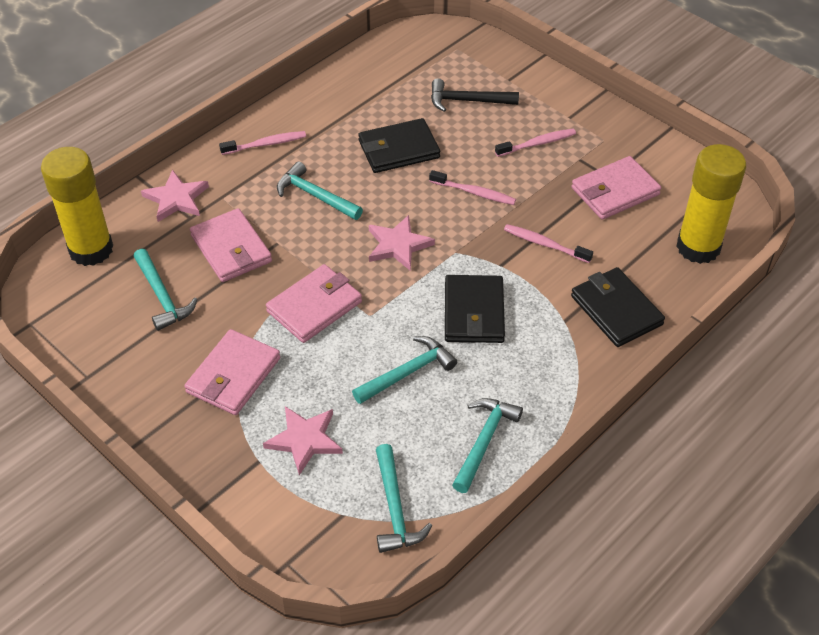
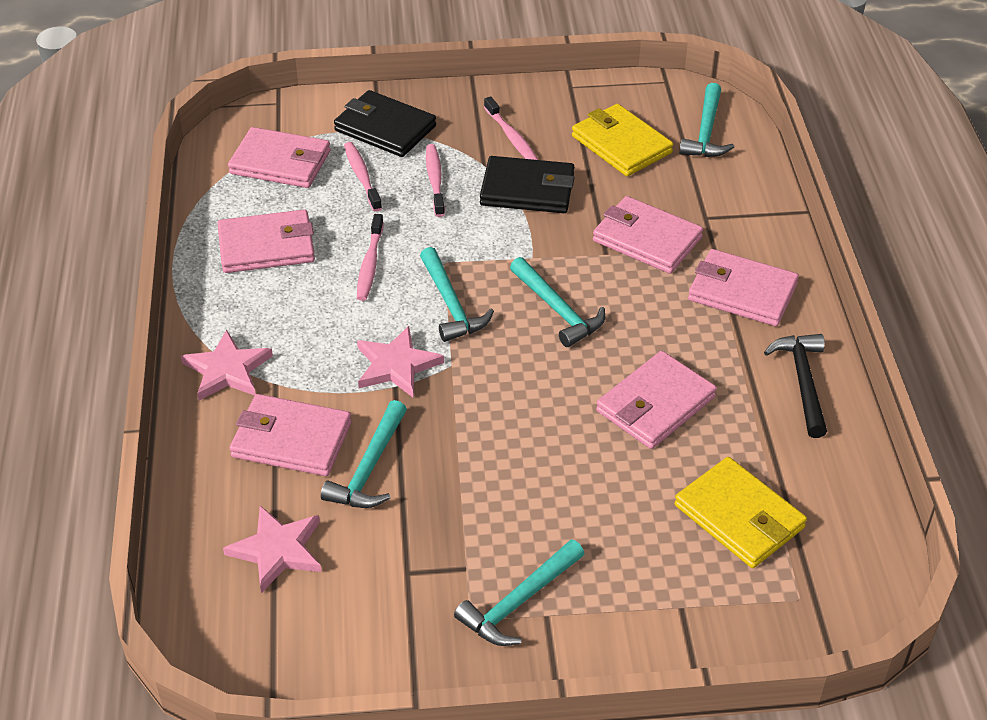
black wallet: [358,118,440,173] [445,275,505,343] [571,267,665,347] = 3 -> [334,90,436,157] [480,156,574,213] = 2
pink wallet: [184,329,280,415] [190,208,272,282] [266,264,362,343] [572,156,661,220] = 4 -> [217,209,315,273] [228,127,330,188] [229,394,352,476] [593,196,703,274] [596,351,717,449] [688,249,799,326] = 6
yellow glue stick: [41,147,113,266] [676,144,746,264] = 2 -> none = 0
yellow wallet: none = 0 -> [572,104,673,176] [675,457,807,568] = 2

